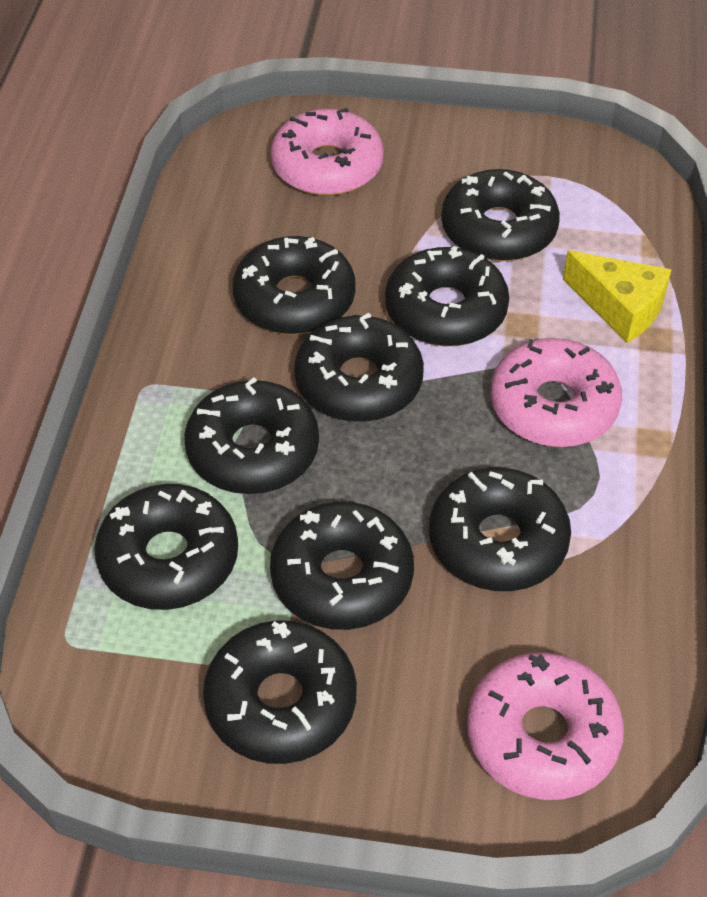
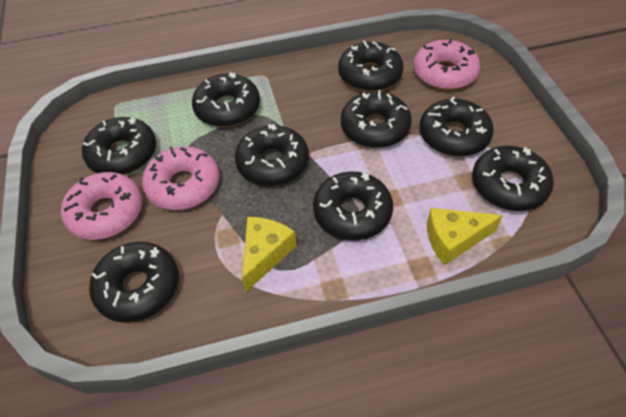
yellow cheese: [563,250,672,343] = 1 -> [242,217,296,292] [427,208,503,265] = 2

